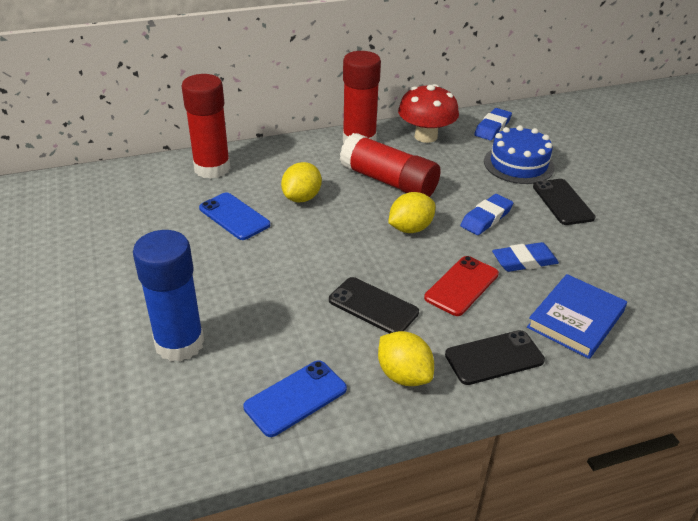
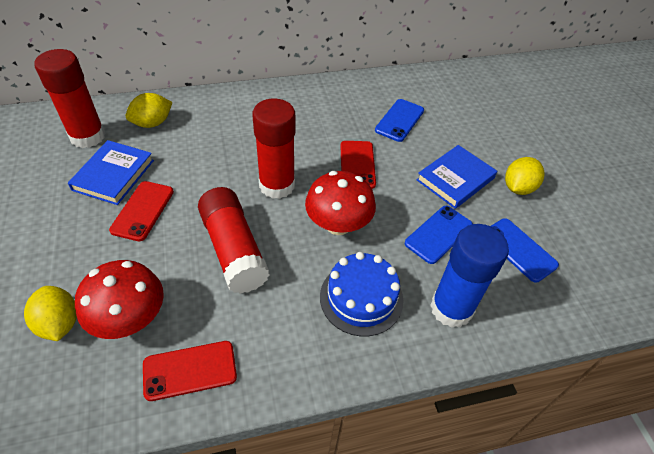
black phone: [329,277,419,334] [445,330,545,385] [533,179,595,225] = 3 -> none = 0
blue book: [527,274,627,359] = 1 -> [68,140,154,205] [417,145,497,209] = 2
blue eraser: [460,194,513,235] [474,108,512,140] [492,242,559,272] = 3 -> none = 0
blue phone: [199,192,270,240] [243,360,347,437] = 2 -> [375,99,424,142] [405,206,473,264] [491,218,559,283] = 3
red mushroom: [398,84,459,143] = 1 -> [75,260,164,339] [305,171,376,235] = 2
red phone: [424,256,499,316] = 1 -> [109,181,174,241] [143,341,237,401] [340,141,376,189] = 3

